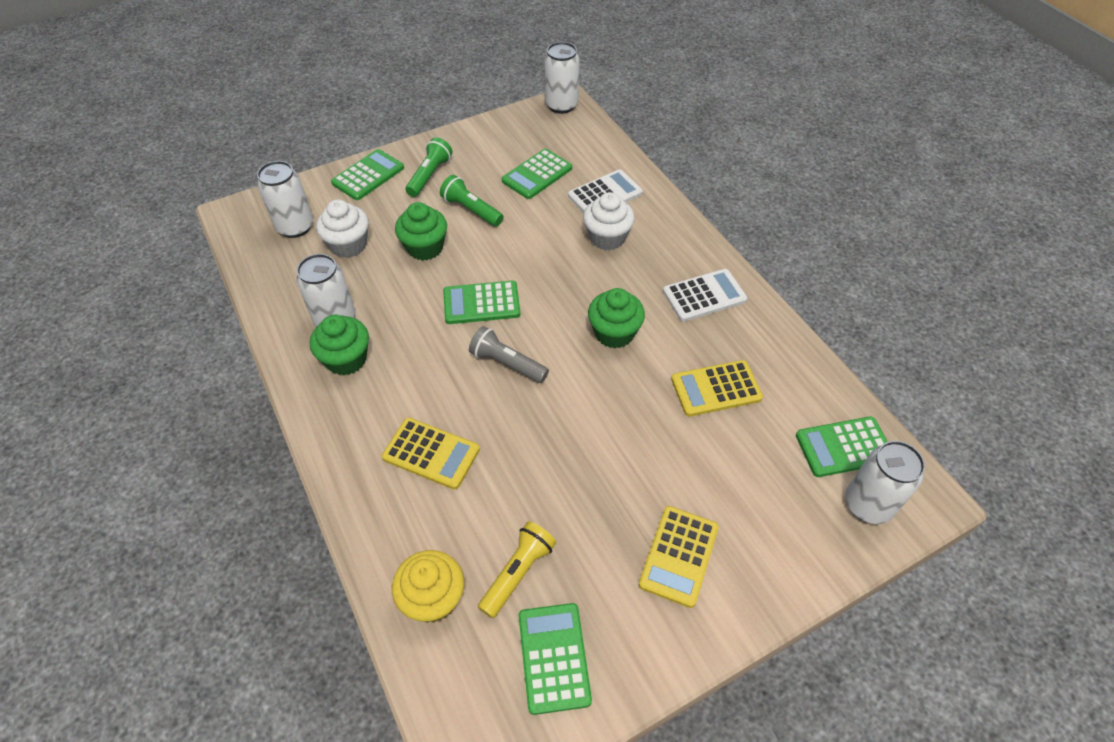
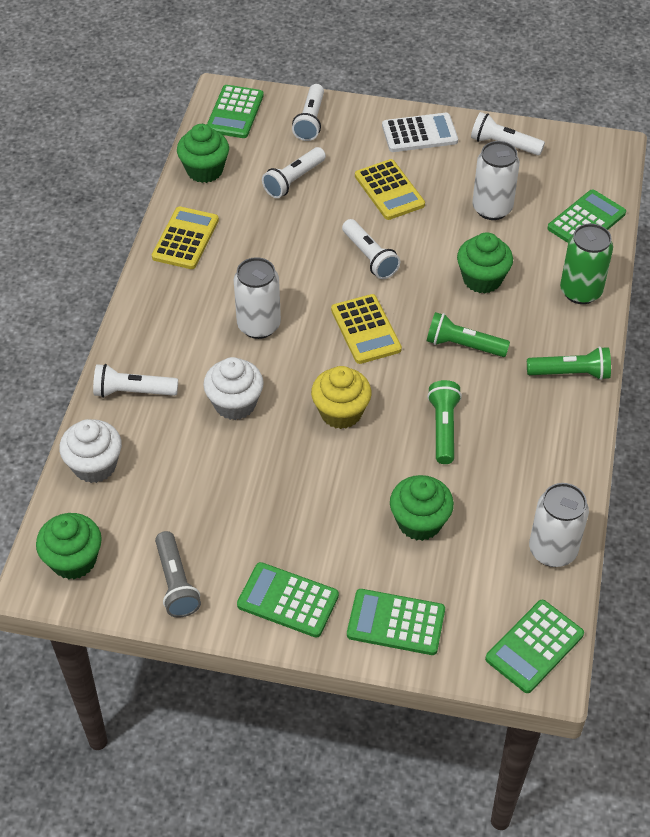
green can: none = 0 -> [560,223,613,304] = 1
green cupcake: [310,315,369,376] [395,202,447,261] [588,288,645,348] = 3 -> [36,513,102,580] [177,124,229,183] [390,475,454,541] [457,232,513,294] = 4
green flashlight: [405,138,452,197] [440,175,504,227] = 2 -> [427,312,510,357] [427,380,462,464] [527,346,611,380] = 3
white calculator: [568,169,643,213] [663,269,747,322] = 2 -> [382,113,458,152] = 1
white can: [257,161,313,238] [296,254,356,327] [544,42,580,114] [845,441,925,524] = 4 -> [234,257,281,339] [472,141,520,220] [529,483,589,567] = 3
white flashlight: none = 0 -> [93,364,178,398] [262,147,326,198] [292,84,324,141] [342,219,400,279] [471,112,545,156] = 5
yellow flashlight: [478,521,556,618] = 1 -> none = 0

